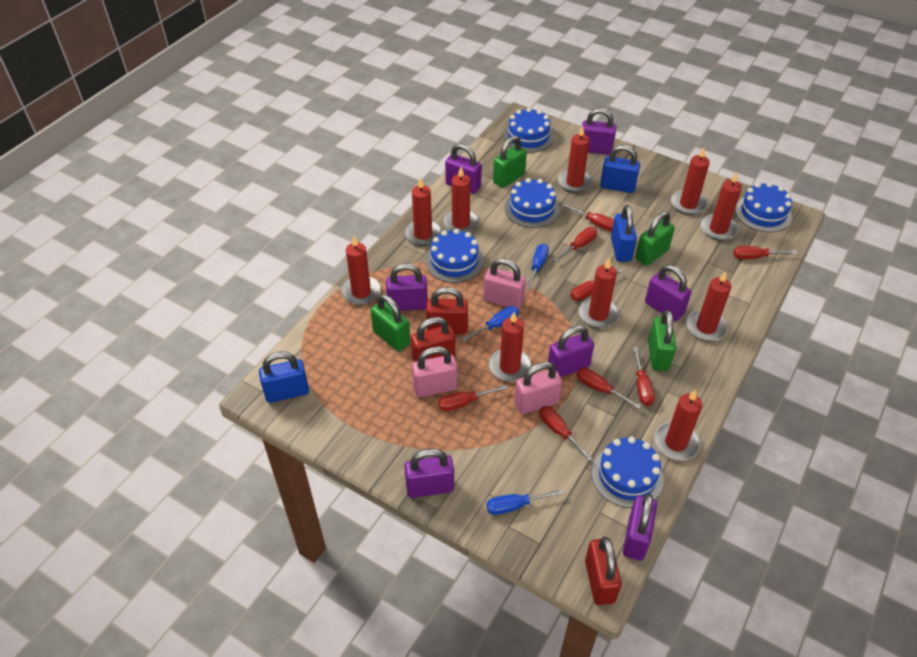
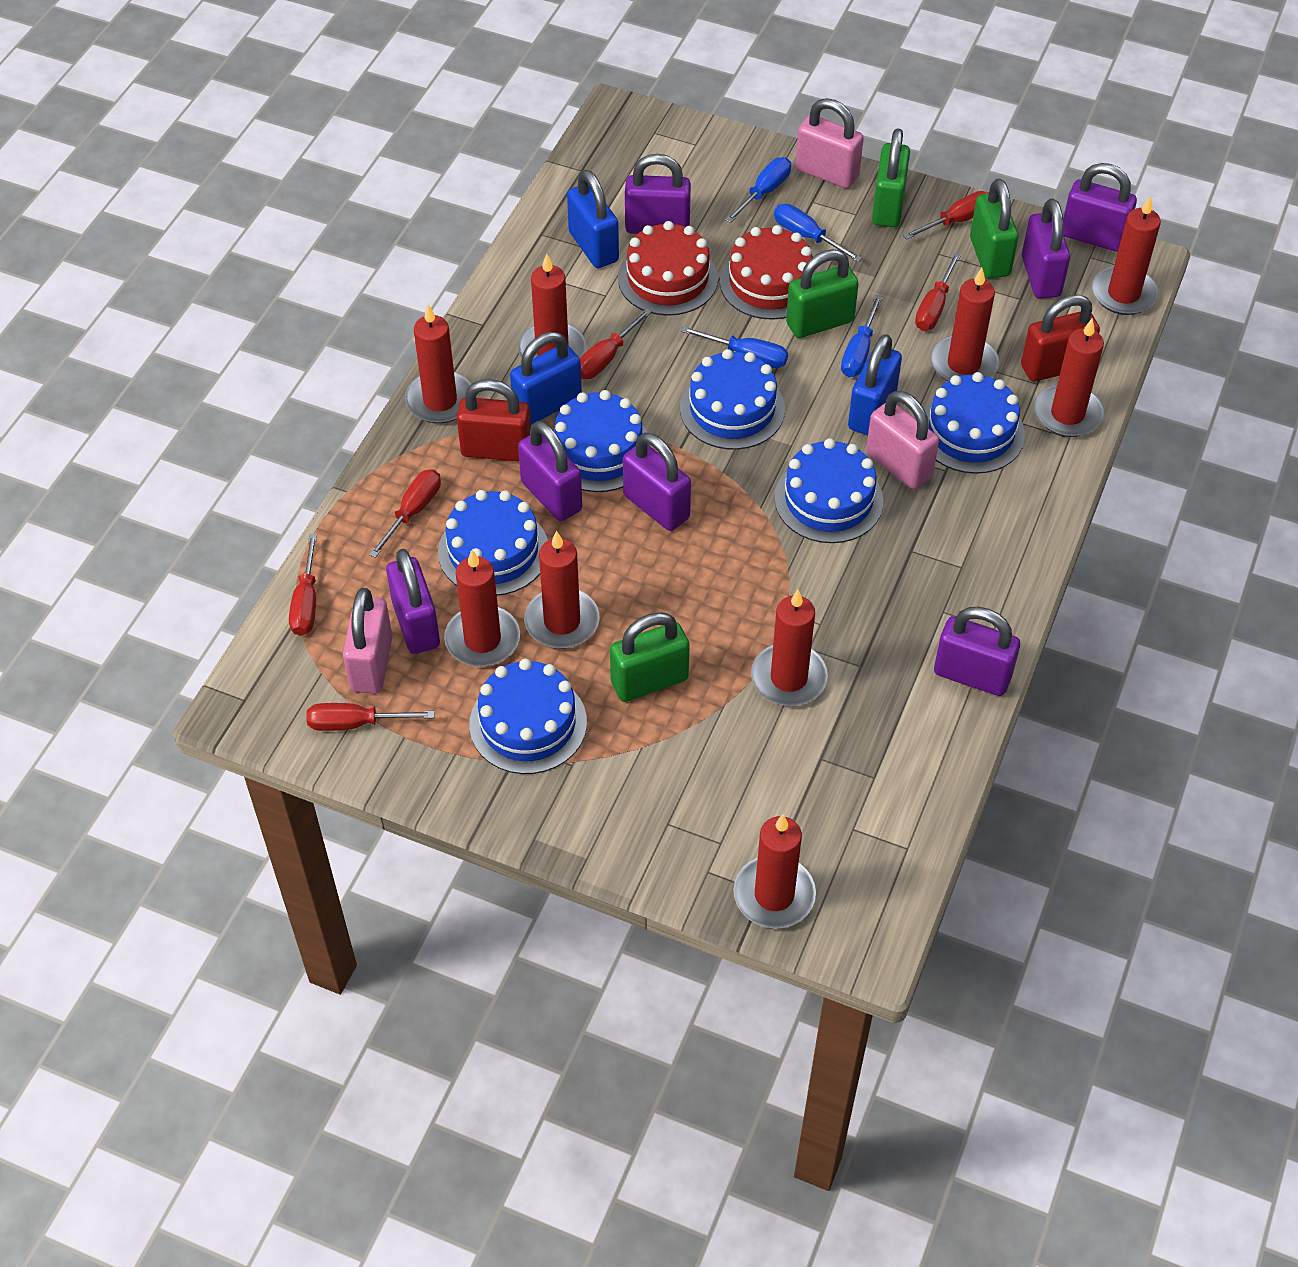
blue cake: [426,229,484,283] [503,108,554,153] [505,178,560,228] [592,436,664,508] [735,182,792,233] = 5 -> [438,490,548,596] [469,659,587,774] [553,390,652,492] [680,349,785,450] [774,438,883,543] [925,372,1025,474] = 6
blue screwdriver: [462,306,519,341] [486,489,564,515] [526,244,549,290] = 3 -> [681,326,788,368] [725,157,791,223] [774,204,862,262] [841,295,883,377] = 4
red cake: none = 0 -> [618,221,718,316] [720,225,818,320] = 2
red candle: [341,236,381,305] [404,177,442,246] [442,167,479,232] [489,312,532,382] [558,125,593,193] [578,259,619,328] [654,389,703,460] [671,148,710,215] [686,271,731,341] [700,172,742,240] = 10 -> [405,305,471,423] [444,550,520,667] [518,254,586,358] [524,531,599,648] [734,815,816,928] [751,590,828,706] [930,268,999,381] [1034,318,1104,437] [1092,196,1161,315] = 9
red padlock: [411,317,455,362] [426,287,468,334] [585,536,622,605] = 3 -> [457,379,531,462] [1021,294,1100,382] = 2
red screwdriver: [438,385,508,411] [539,406,592,461] [553,227,597,262] [562,204,614,231] [571,269,623,301] [576,368,641,409] [633,347,655,406] [733,246,797,259] = 8 -> [289,534,317,636] [306,703,434,731] [369,469,441,558] [579,308,652,379] [903,191,989,239] [915,253,961,331] = 6

